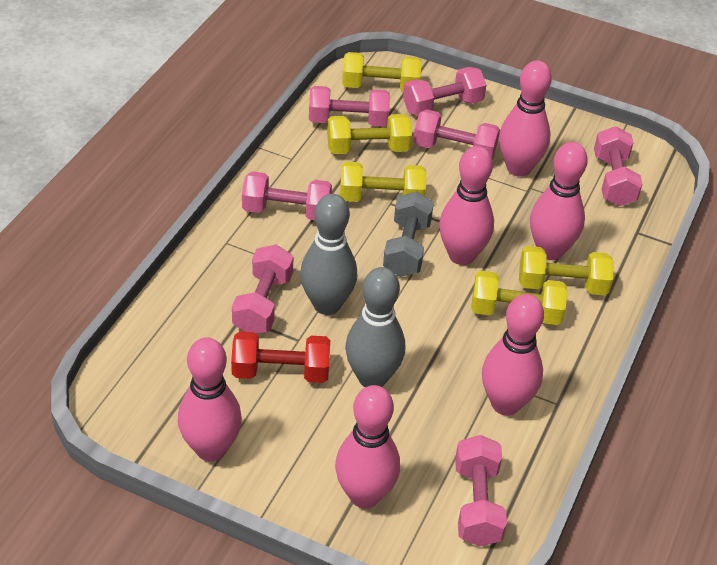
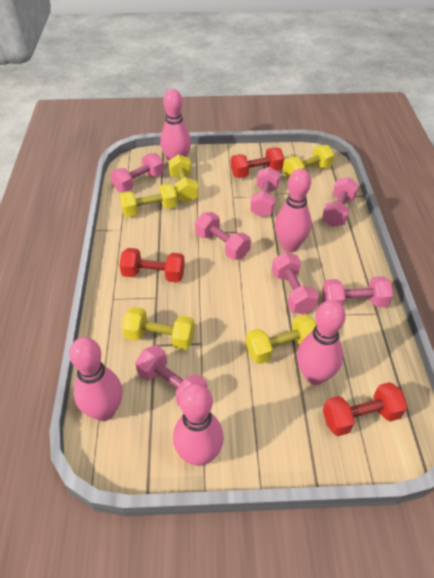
grey bowling pin: [300,194,357,315] [345,267,405,387] = 2 -> none = 0
grey dumbbell: [383,191,434,277] = 1 -> none = 0
pink bowling pin: [178,337,242,462] [335,385,400,508] [439,146,494,265] [482,294,544,416] [499,60,552,177] [530,142,588,260] = 6 -> [69,337,123,421] [160,89,191,161] [173,383,224,466] [275,169,312,252] [297,300,346,385] = 5
red dumbbell: [231,331,330,383] = 1 -> [119,248,185,283] [231,147,284,178] [323,382,407,436] = 3

